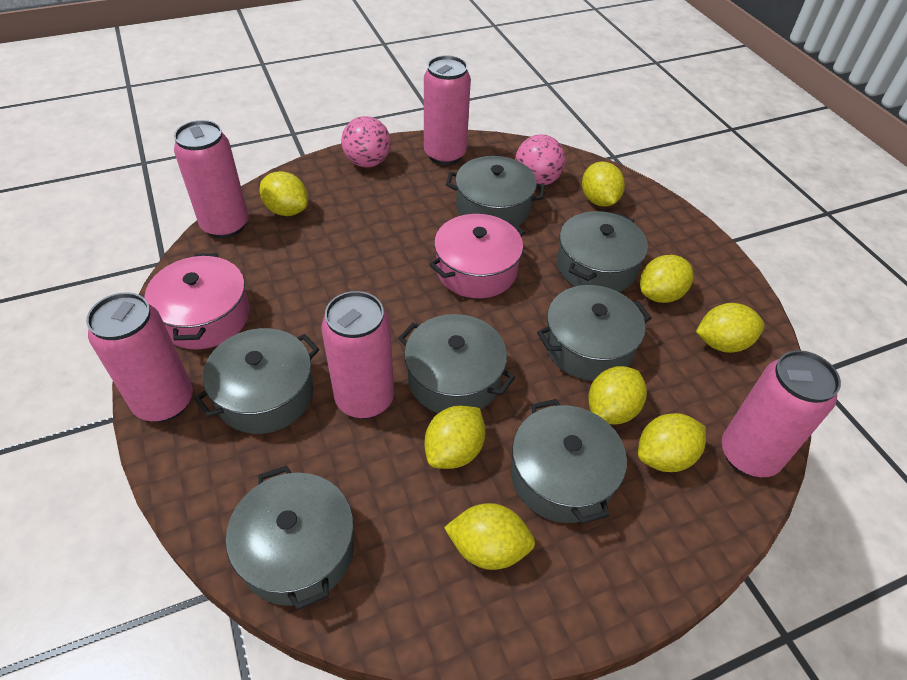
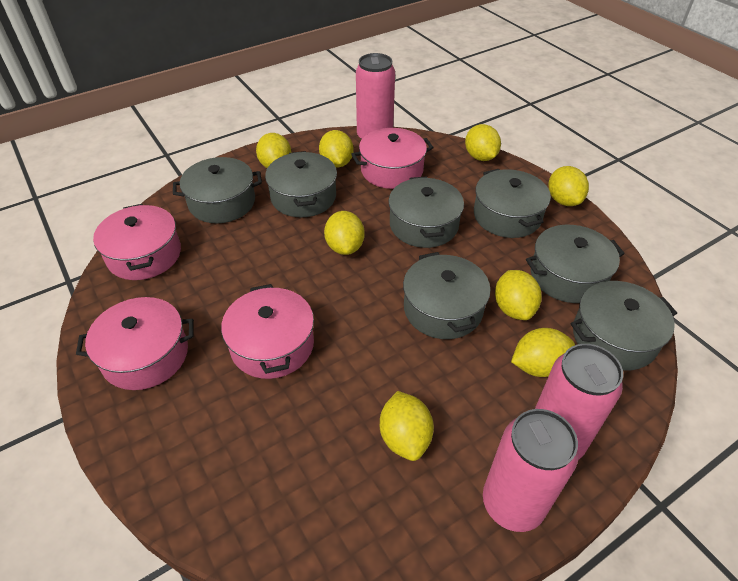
pink ball: [341,116,391,167] [515,135,565,185] = 2 -> none = 0
pink can: [86,292,193,422] [174,120,248,239] [321,291,394,419] [424,55,471,165] [721,350,841,477] = 5 -> [356,53,395,140] [483,409,578,532] [535,344,623,460] = 3
pink pot: [144,253,250,349] [429,214,525,298] = 2 -> [76,297,194,390] [93,204,181,280] [221,284,314,379] [351,128,434,189] = 4

